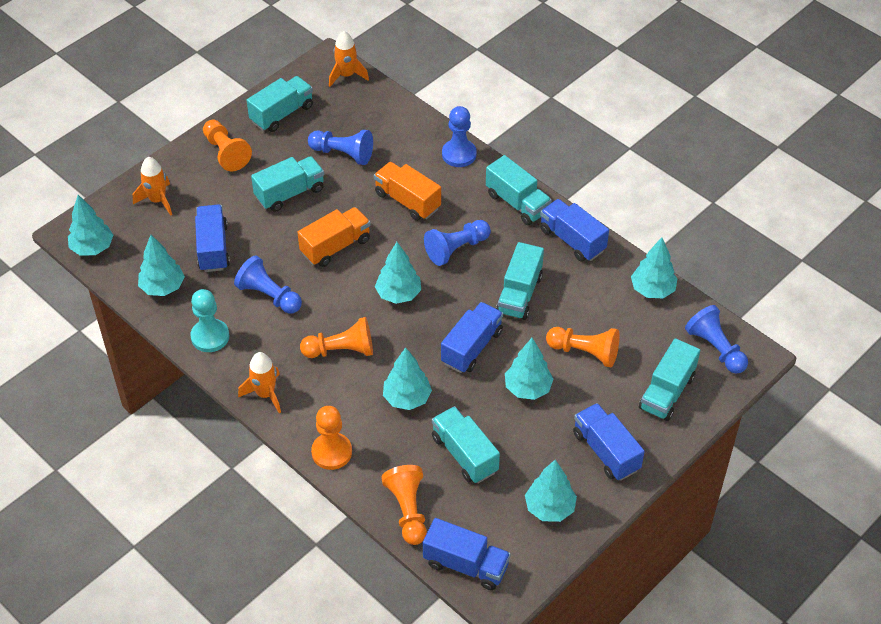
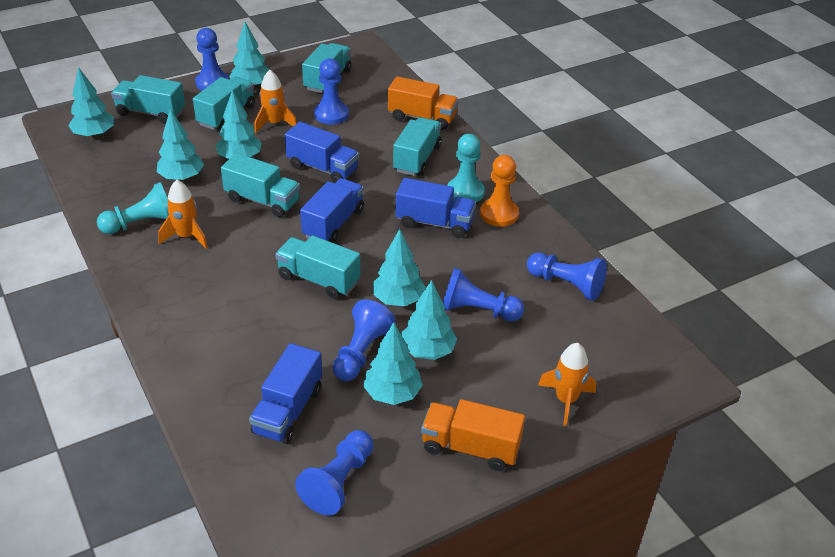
blue pawn: [234,255,302,314] [308,130,373,165] [424,220,491,266] [442,106,477,167] [685,305,748,374] = 5 -> [195,28,229,91] [295,430,373,515] [314,58,349,125] [332,300,396,381] [443,268,524,322] [527,253,607,301] = 6
blue truck: [195,205,230,272] [423,518,511,590] [441,302,503,373] [540,199,609,262] [573,403,645,481] = 5 -> [249,343,322,444] [285,122,359,183] [300,178,364,243] [395,178,476,238] = 4
orange pawn: [203,120,252,171] [300,317,373,358] [311,406,352,470] [381,465,427,545] [546,327,620,367] = 5 -> [480,155,519,227] = 1
turquoise pawn: [190,289,229,352] = 1 -> [97,182,169,234] [447,134,485,202] = 2

